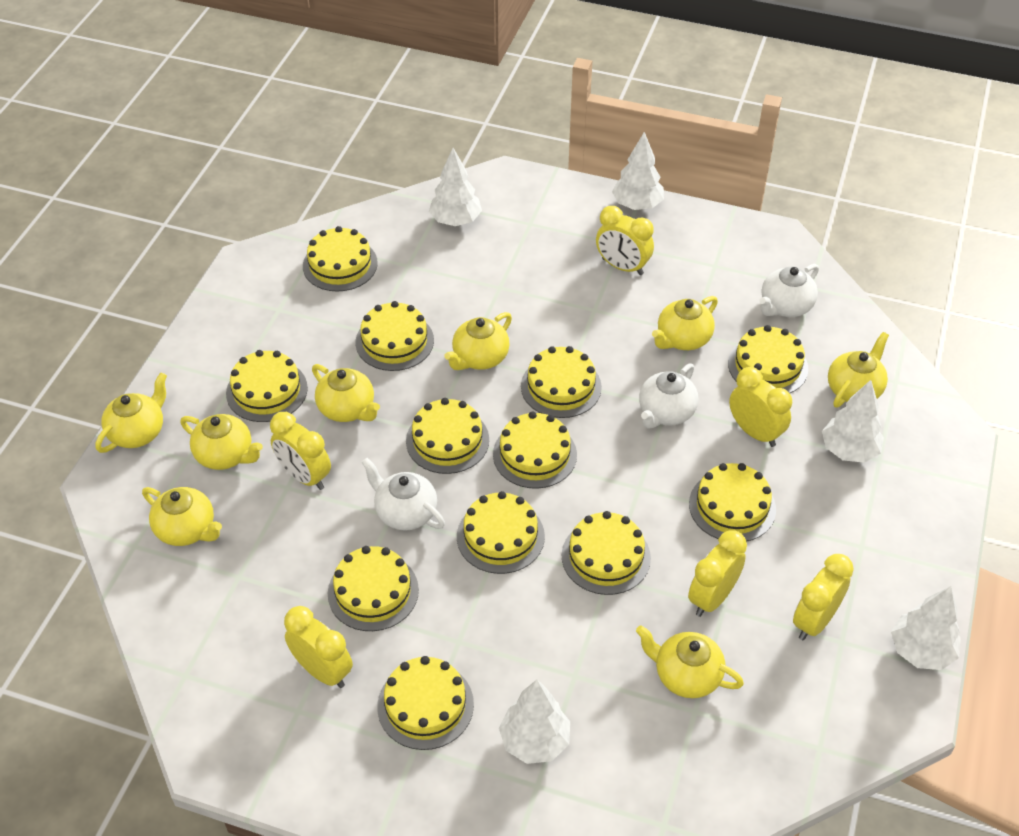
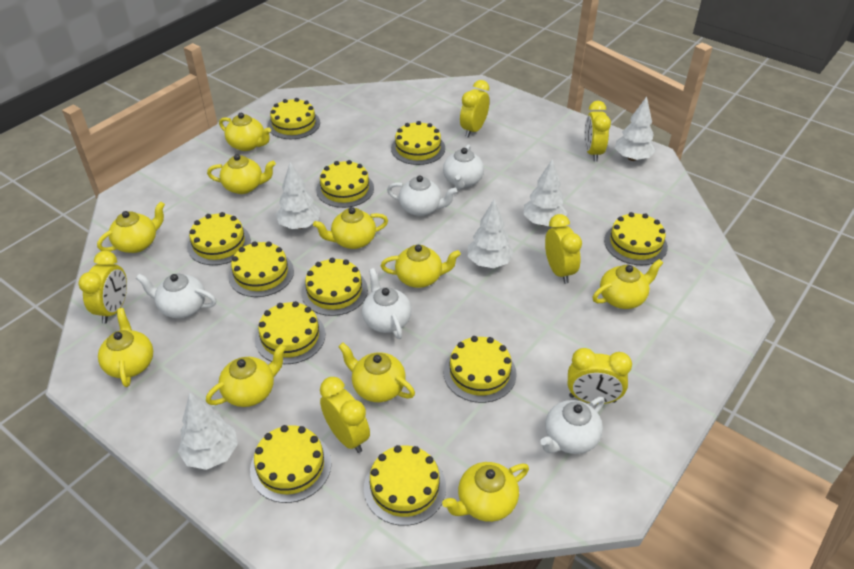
white teapot: [361,458,445,531] [639,363,698,428] [759,264,819,317] = 3 -> [136,274,216,318] [362,268,412,339] [387,175,457,216] [443,144,484,190] [540,397,605,454] = 5
yellow cake: [226,350,308,422] [303,226,378,292] [328,546,419,631] [355,301,434,371] [377,656,474,750] [406,398,489,474] [457,491,545,574] [493,411,577,489] [521,346,602,418] [562,511,651,595] [689,463,776,542] [728,325,808,393] = 12 -> [187,212,251,265] [228,241,294,297] [250,425,331,503] [255,301,325,364] [268,98,320,139] [301,258,368,316] [316,160,374,208] [364,445,446,526] [391,121,445,165] [444,336,517,403] [604,212,668,265] = 11
yellow teapot: [95,372,167,453] [142,487,222,546] [180,414,263,470] [312,364,380,422] [444,312,512,370] [636,625,744,698] [652,296,718,350] [828,332,889,408] = 8 -> [97,202,165,253] [98,308,153,387] [206,344,286,407] [207,154,276,194] [219,113,271,151] [313,207,388,249] [338,342,415,402] [381,245,461,288] [442,462,529,522] [593,259,663,309] = 10

